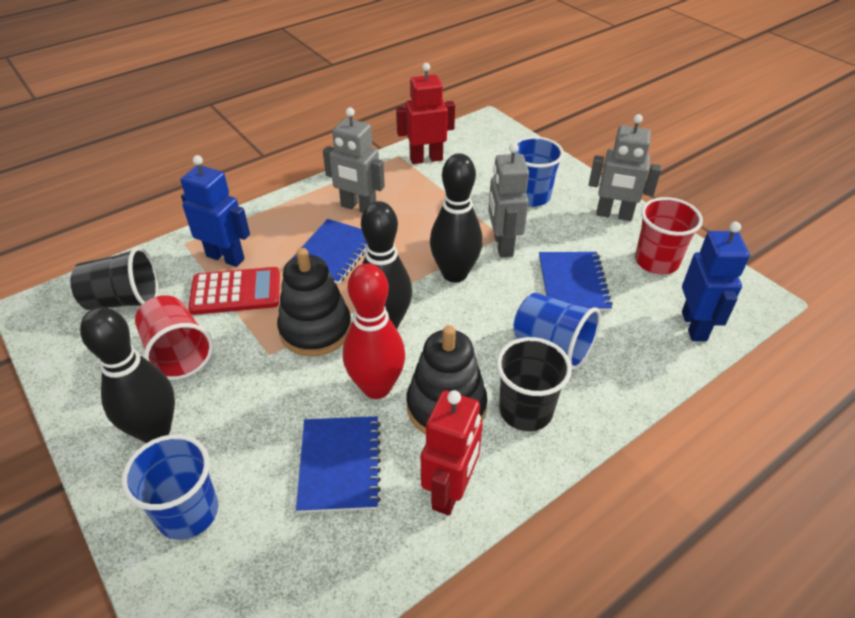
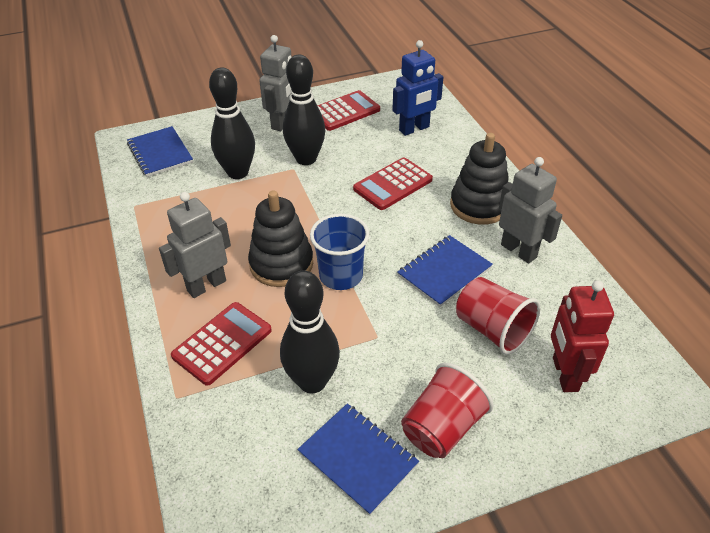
black cup: [70,247,158,310] [496,337,572,431] = 2 -> none = 0
blue cup: [121,434,218,540] [510,136,564,207] [514,293,601,370] = 3 -> [310,214,369,290] = 1
blue robot: [181,155,250,267] [682,222,750,341] = 2 -> [392,40,443,136] = 1
red bowling pin: [343,264,405,399] = 1 -> none = 0
red calculator: [188,267,280,315] = 1 -> [171,302,272,386] [317,90,380,131] [353,157,433,210] = 3
red robot: [396,63,455,164] [421,390,483,516] = 2 -> [551,280,614,392] = 1

